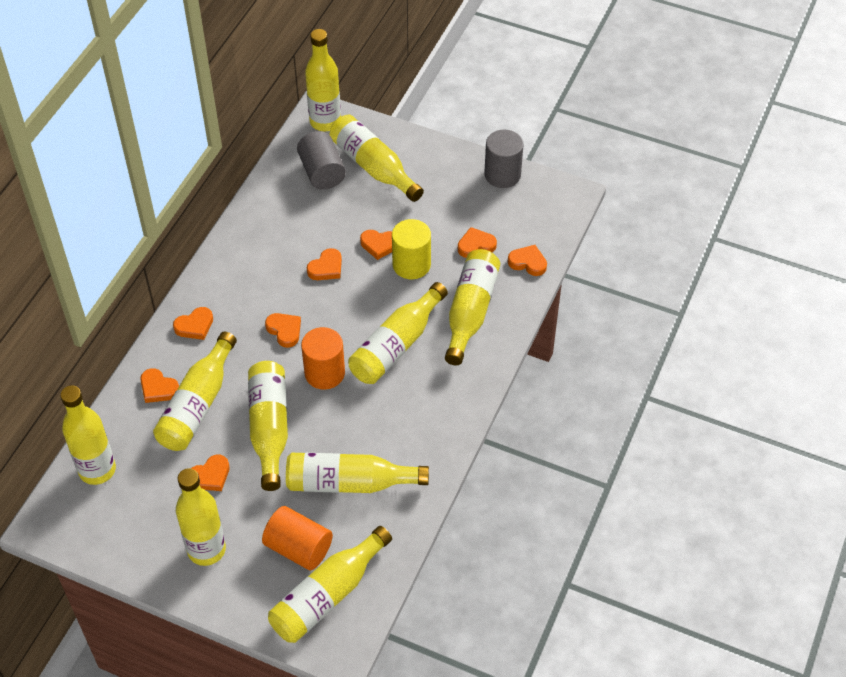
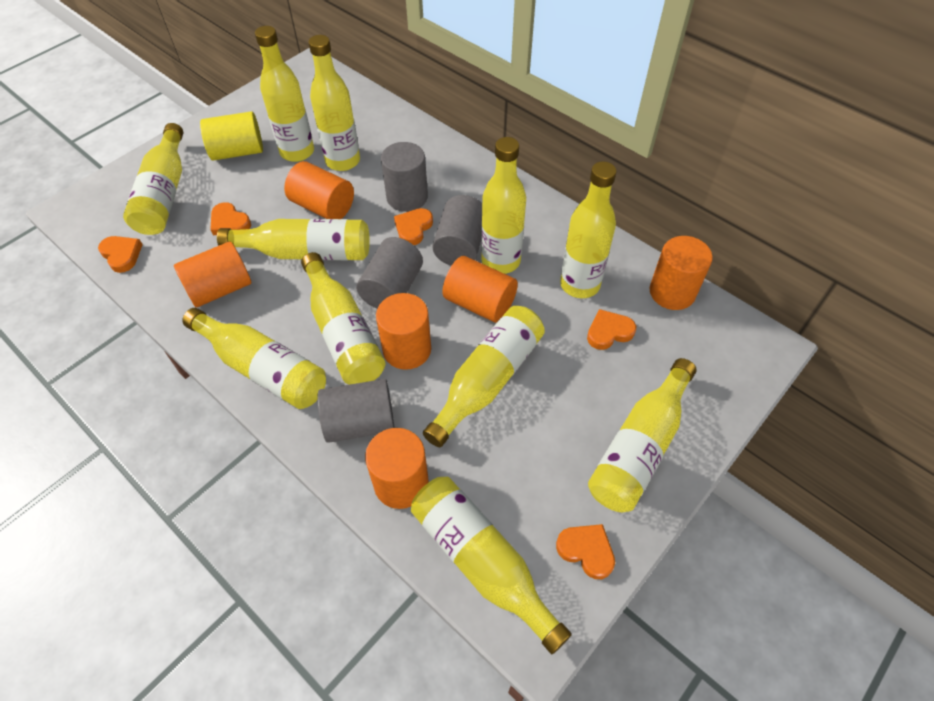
grey cylinder: [297,131,346,190] [484,130,524,188] = 2 -> [318,379,395,443] [356,237,423,309] [381,142,428,212] [432,195,482,266] = 4
orange cylinder: [262,506,333,570] [301,327,345,390] = 2 -> [174,241,252,308] [284,161,354,219] [365,428,429,509] [376,293,431,370] [442,256,518,323] [649,236,713,310] = 6
orange heart: [140,368,179,403] [173,307,213,340] [191,455,230,491] [265,313,301,348] [307,248,342,280] [360,230,392,260] [458,227,497,258] [508,245,547,276] = 8 -> [98,236,143,273] [210,202,251,235] [394,208,433,245] [556,524,615,579] [587,309,636,350] = 5
yellow bottle: [60,385,116,485] [153,332,237,451] [176,468,226,566] [248,361,288,491] [268,526,392,643] [286,453,429,493] [305,29,341,131] [329,115,424,202] [348,282,448,384] [445,249,500,365] = 10 -> [123,123,183,235] [182,308,326,409] [217,219,370,260] [255,26,314,162] [301,252,386,385] [308,35,360,171] [411,477,572,654] [423,306,545,447] [481,137,526,274] [560,161,616,298] [588,358,697,512] = 11

